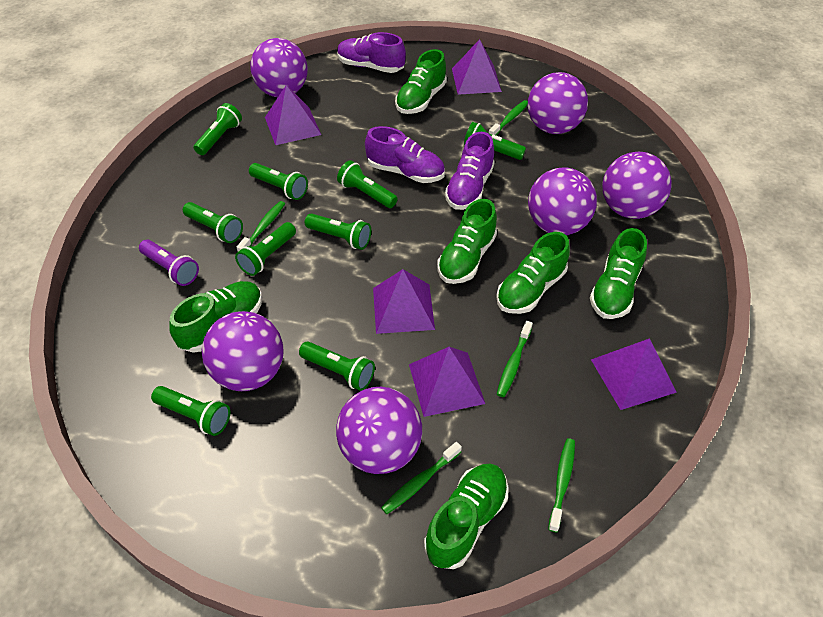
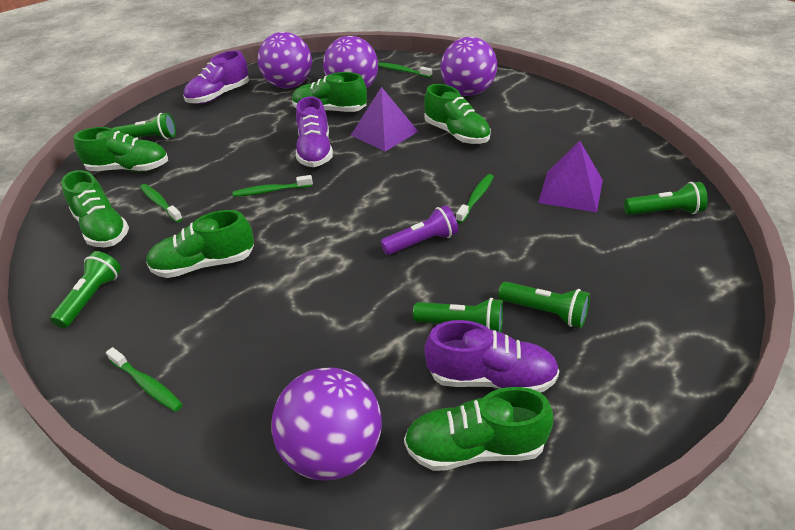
green flashlight: [151,386,230,436] [183,202,243,243] [194,103,242,155] [235,222,296,276] [249,163,308,200] [299,342,375,391] [305,213,371,250] [337,160,398,208] [464,122,526,160] = 9 -> [50,251,121,328] [112,113,176,139] [413,298,503,332] [498,282,590,328] [624,182,708,215] = 5
purple ball: [201,311,283,391] [250,38,308,97] [336,387,422,474] [527,72,588,134] [528,167,597,235] [602,152,672,219] = 6 -> [258,32,312,89] [271,367,382,481] [323,36,378,89] [440,37,497,96] = 4
purple pyramid: [265,85,321,145] [373,269,435,334] [409,347,485,417] [452,39,502,95] [591,338,677,410] = 5 -> [351,87,419,151] [538,141,603,212] = 2

